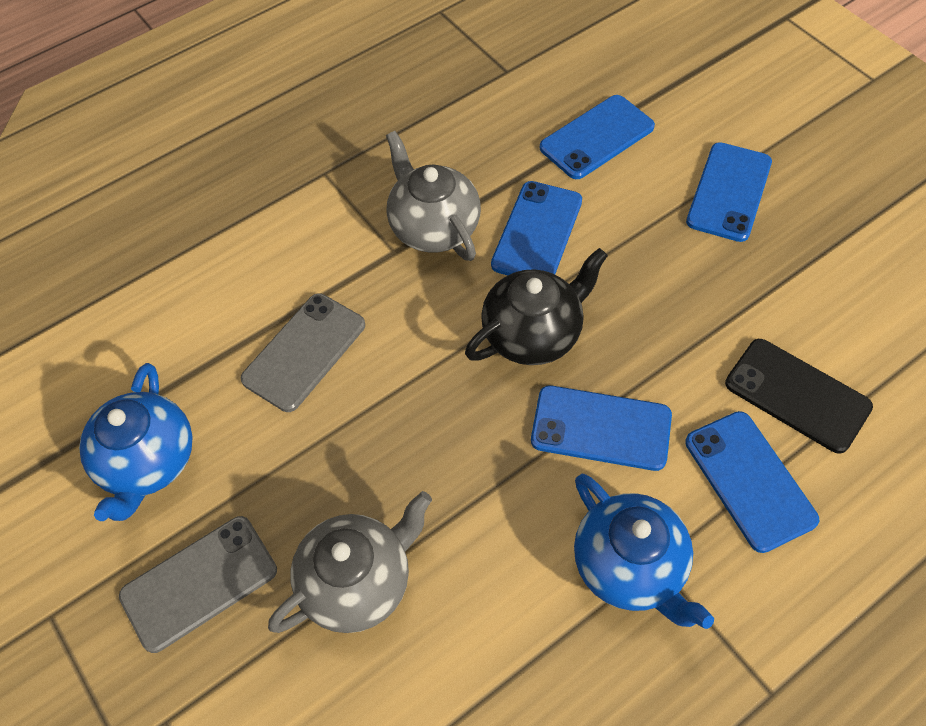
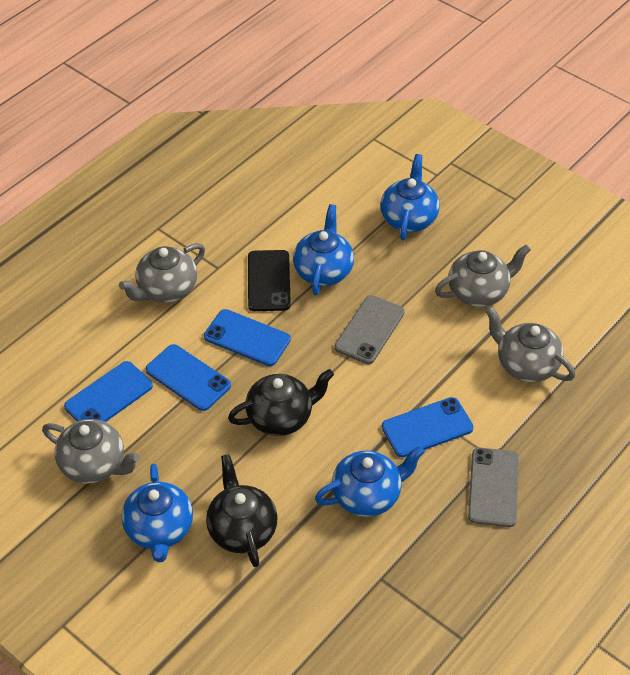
black teapot: [465,248,608,365] = 1 -> [206,454,278,567] [228,369,334,436] = 2
blue phone: [491,181,582,276] [531,385,672,471] [540,95,655,179] [685,411,819,553] [686,142,772,242] = 5 -> [64,361,153,422] [146,344,231,411] [204,309,291,366] [382,397,474,457] = 4
blue teapot: [79,363,193,521] [574,474,714,629] = 2 -> [122,464,193,562] [293,204,354,295] [315,446,424,517] [380,154,439,240] = 4
grey teapot: [268,491,432,633] [386,131,481,261] = 2 -> [42,419,140,484] [119,243,205,303] [435,245,531,307] [485,307,575,382] = 4

